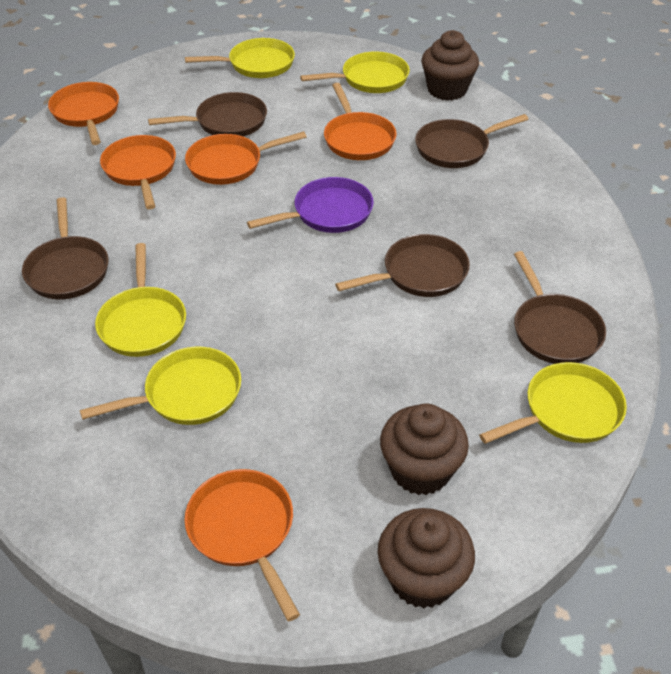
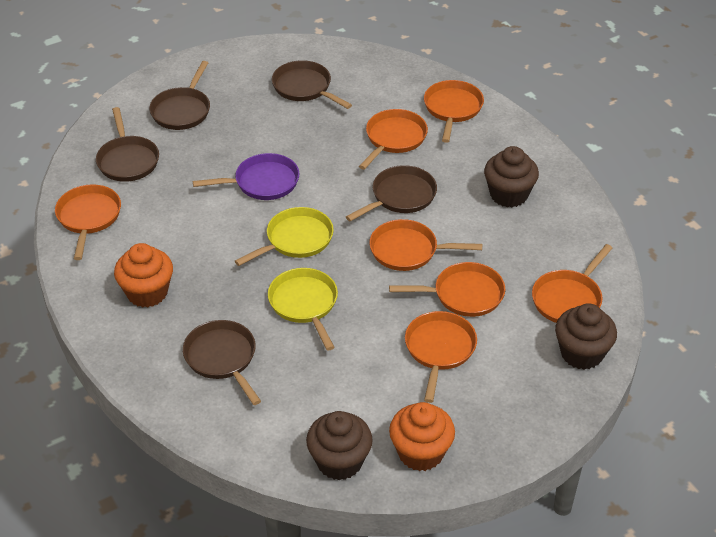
orange cupcake: none = 0 -> [114,243,173,308] [389,402,455,471] = 2
orange pan: [48,82,119,145] [100,135,176,210] [185,131,307,185] [185,469,300,621] [324,83,397,160] = 5 -> [55,184,121,260] [359,109,428,170] [369,219,482,271] [389,262,505,317] [405,311,477,403] [424,80,484,143] [532,244,612,323] = 7
yellow pan: [80,347,241,425] [95,243,186,357] [185,38,295,78] [300,51,410,93] [479,362,627,444] = 5 -> [235,207,334,266] [268,268,338,351] = 2

